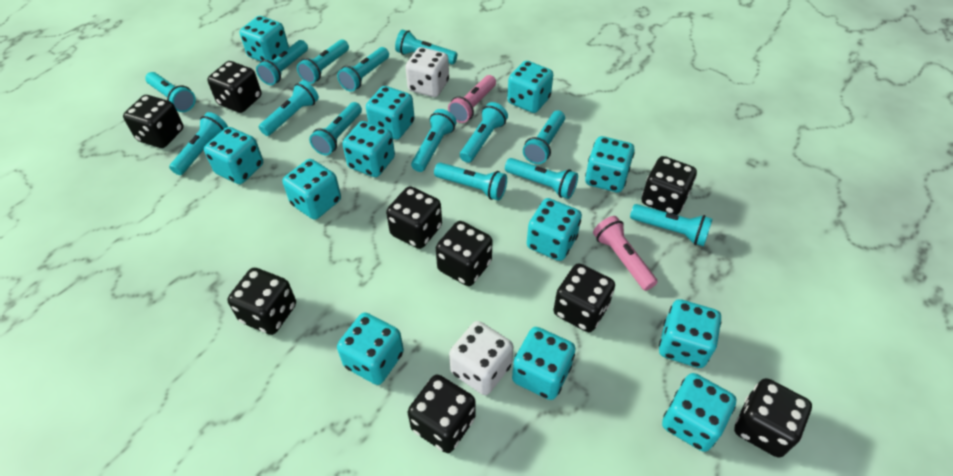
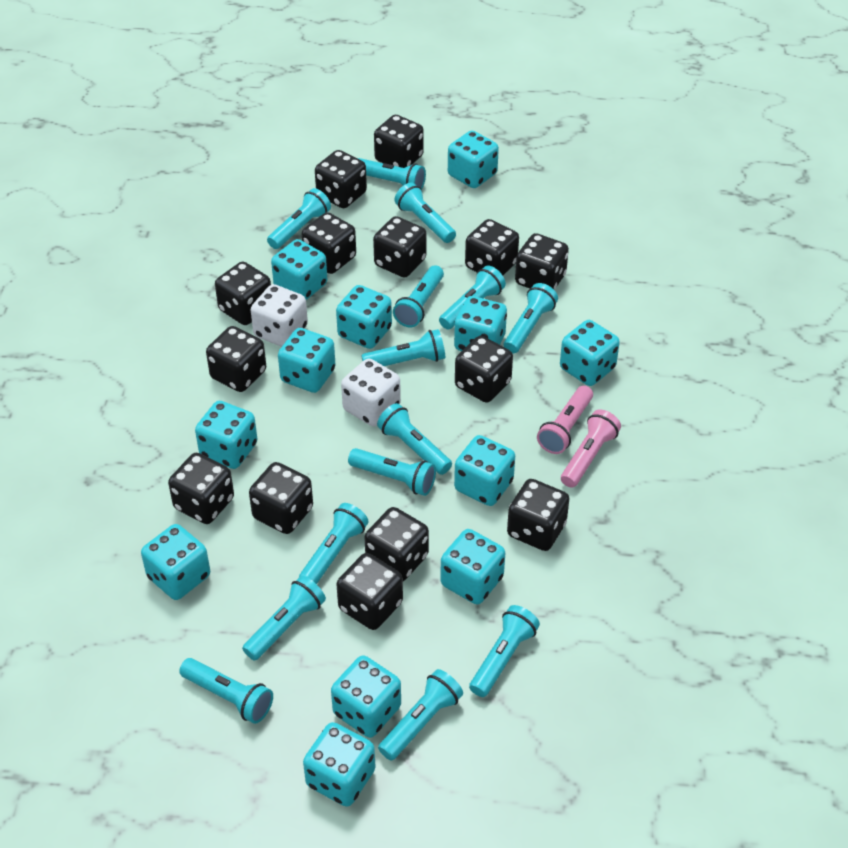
black dice: [123,95,184,148] [207,61,261,113] [227,268,296,335] [386,186,442,249] [408,375,476,453] [436,221,493,286] [554,263,615,332] [642,156,697,215] [734,378,812,457] = 9 -> [168,453,234,524] [206,326,266,392] [215,262,271,325] [249,462,313,534] [302,212,356,274] [315,150,367,208] [336,553,403,630] [364,507,429,581] [373,216,427,277] [374,115,424,168] [455,336,513,403] [465,219,519,275] [507,479,570,551] [515,233,569,290] = 14

